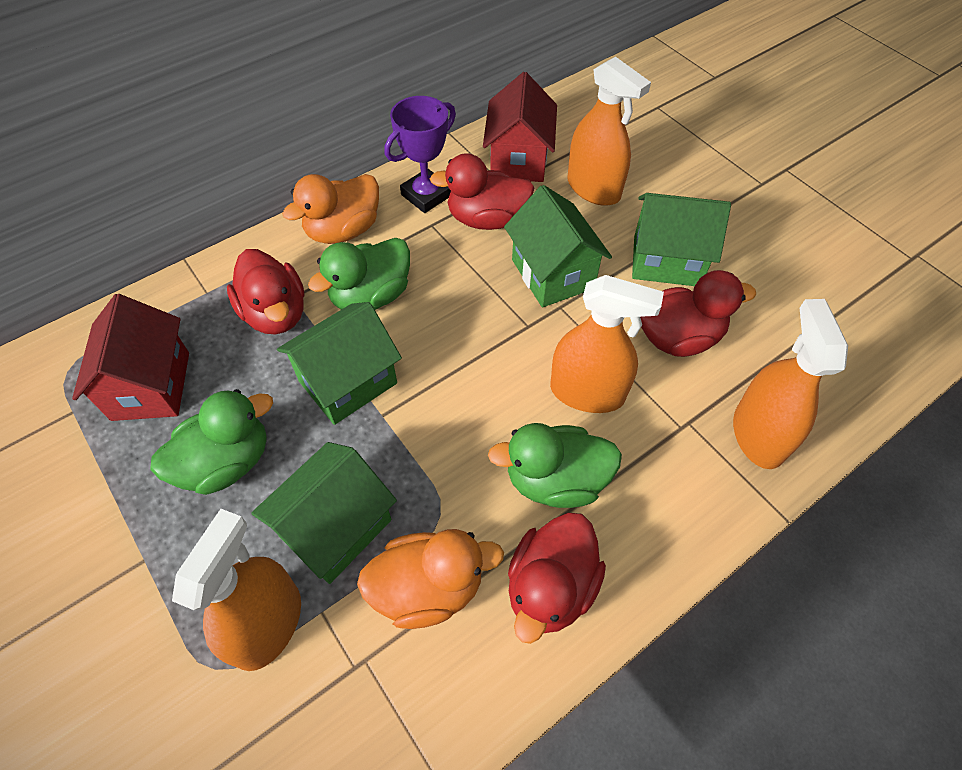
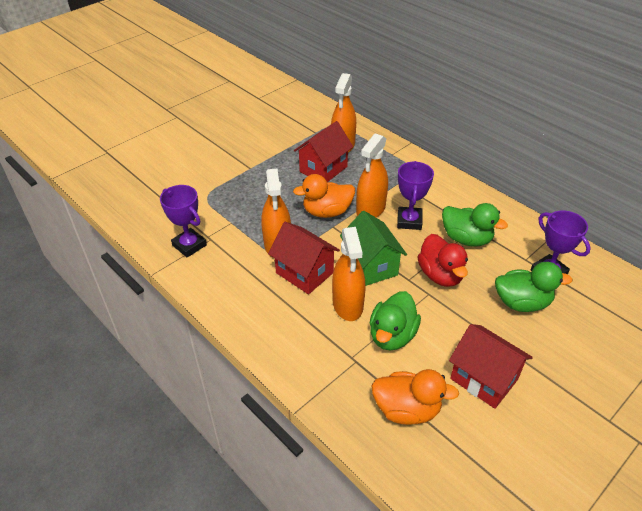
green house: [251,442,397,584] [277,302,402,425] [504,185,612,307] [632,193,731,286] = 4 -> [340,211,407,286] = 1
purple trophy: [384,96,456,213] = 1 -> [160,185,207,258] [397,161,434,230] [531,210,591,274] = 3
red duck: [227,249,305,334] [430,153,534,230] [508,513,606,644] [640,270,756,357] = 4 -> [418,234,468,287] = 1
red house: [72,294,189,421] [483,72,557,182] = 2 -> [268,222,340,294] [294,121,353,182] [449,324,533,409] = 3

